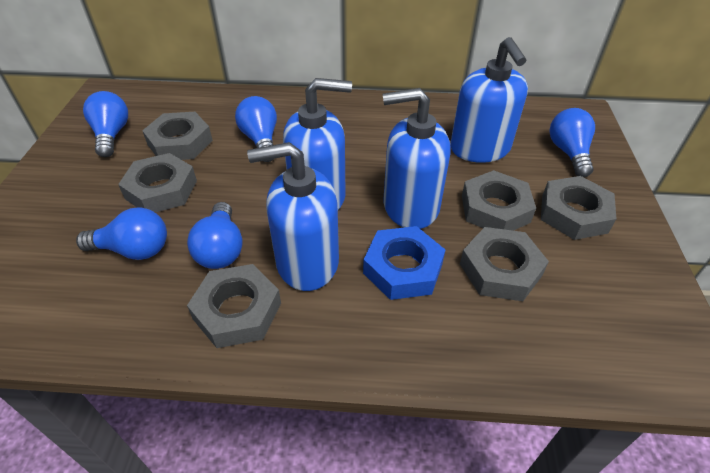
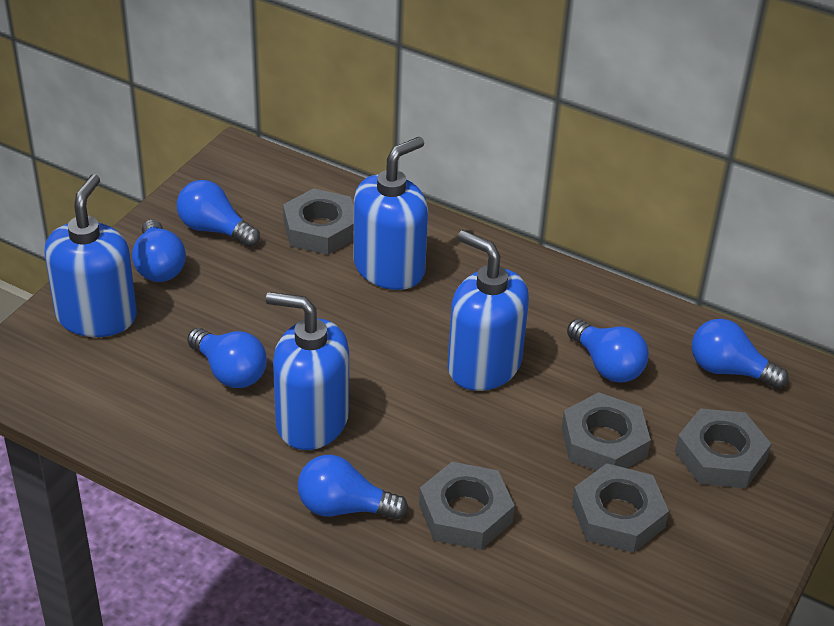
blue light bulb: [76,208,167,260] [83,91,128,157] [187,202,243,269] [235,96,277,162] [550,108,595,177] = 5 -> [132,219,186,282] [177,180,260,247] [187,328,267,388] [298,455,408,520] [567,319,649,383] [692,319,789,389] = 6
blue nut: [363,226,445,300] = 1 -> none = 0
grey nut: [118,153,197,212] [142,112,213,160] [187,264,281,348] [460,227,549,301] [462,170,536,231] [541,176,617,240] = 6 -> [283,188,354,255] [419,462,515,550] [562,392,651,471] [572,463,669,553] [675,408,771,488] = 5

